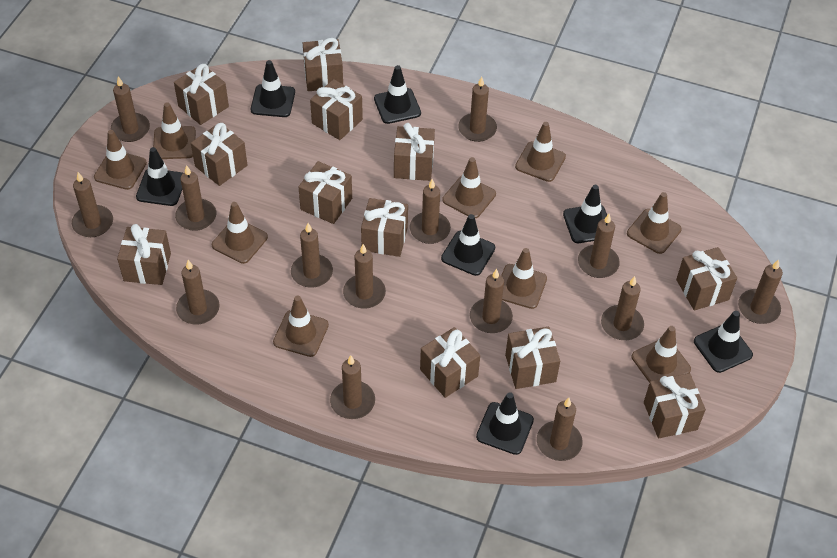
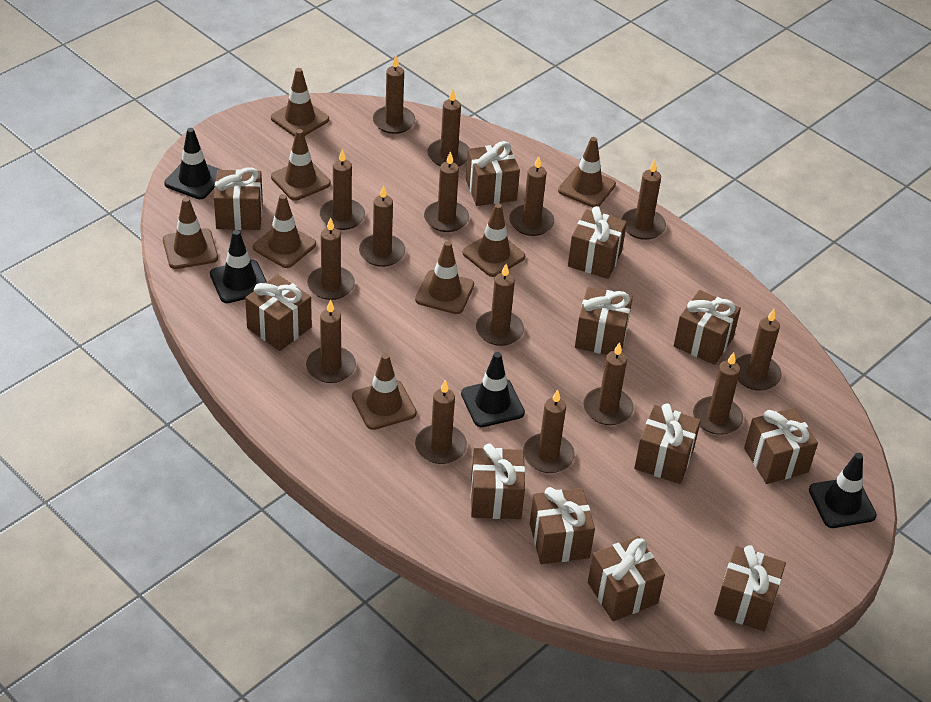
black traffic cone: [136,147,183,206] [251,60,295,117] [374,65,421,124] [441,214,495,276] [476,392,534,455] [563,185,607,243] [694,311,753,373] = 7 -> [164,128,221,199] [210,230,267,303] [461,352,525,427] [809,453,877,528] = 4
brown candle: [72,172,113,237] [111,76,150,142] [175,165,216,231] [176,260,219,324] [291,223,333,288] [330,355,375,419] [343,244,386,309] [410,179,451,244] [458,77,497,142] [470,269,513,333] [537,398,583,461] [578,214,620,278] [601,276,644,340] [738,259,783,324] = 14 -> [306,299,356,383] [307,217,355,300] [320,149,365,230] [359,185,405,267] [373,56,415,134] [415,380,467,464] [424,151,469,232] [428,89,470,167] [476,264,524,346] [509,156,554,236] [523,389,575,473] [583,342,633,425] [621,160,666,240] [693,352,743,435] [735,309,782,391] = 15
brown traffic cone: [94,130,147,190] [153,102,196,159] [212,202,268,264] [273,296,329,357] [442,157,496,218] [501,248,547,309] [515,122,566,182] [627,192,682,254] [632,326,691,383] = 9 -> [163,197,218,269] [253,194,316,268] [271,68,329,137] [271,129,331,201] [352,353,417,430] [415,241,474,314] [462,203,525,277] [558,137,616,207] = 8

